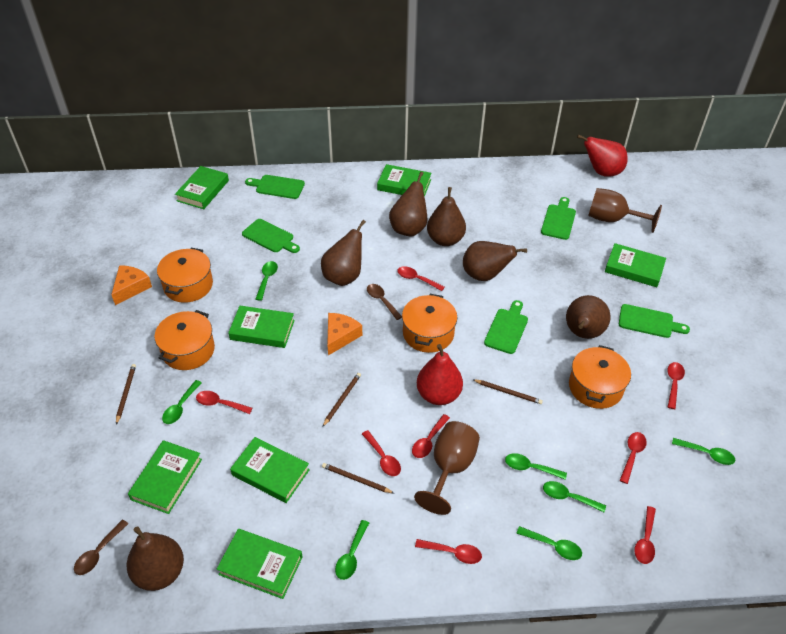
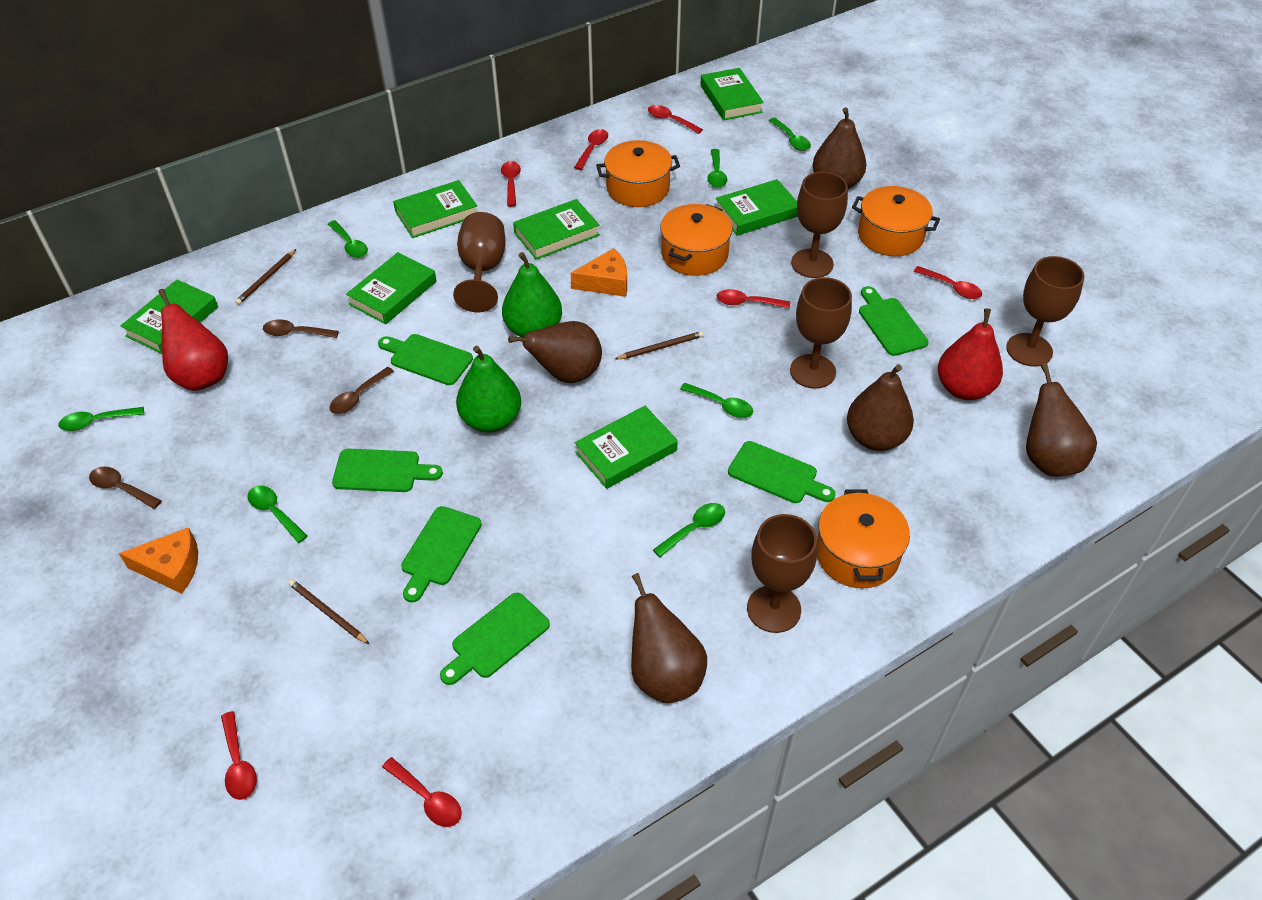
brown goblet: [414,421,480,515] [588,188,662,233] = 2 -> [453,212,506,312] [747,514,817,633] [790,277,852,389] [791,172,848,278] [1006,256,1085,367] = 5
brown pear: [127,526,184,591] [321,220,366,286] [389,172,427,236] [427,187,466,246] [463,241,527,281] [566,295,611,339] = 6 -> [508,321,602,383] [631,573,707,703] [813,107,867,189] [847,364,914,451] [1026,363,1097,477] = 5
brown pencil: [116,364,136,424] [322,373,361,427] [322,463,394,493] [472,379,543,404] = 4 -> [235,249,296,305] [289,579,369,644] [615,331,704,359] = 3
brown spoon: [74,520,128,575] [367,284,402,320] = 2 -> [89,467,162,509] [263,319,339,338] [329,367,394,414] = 3
green cutting board: [242,219,300,253] [245,175,305,199] [484,300,528,354] [541,197,576,240] [619,304,690,338] = 5 -> [332,449,443,492] [378,334,473,385] [401,506,482,603] [440,593,550,685] [728,441,836,503] [859,286,929,356] = 6
green pear: none = 0 -> [456,346,521,433] [502,252,562,337] = 2
red spoon: [196,391,253,414] [362,430,401,476] [397,266,445,291] [412,414,450,458] [415,539,482,564] [620,432,647,484] [634,506,656,564] [667,362,685,409] = 8 -> [221,711,257,800] [382,757,462,827] [501,161,521,207] [574,129,608,170] [648,105,703,134] [717,289,790,308] [914,266,982,299] = 7

